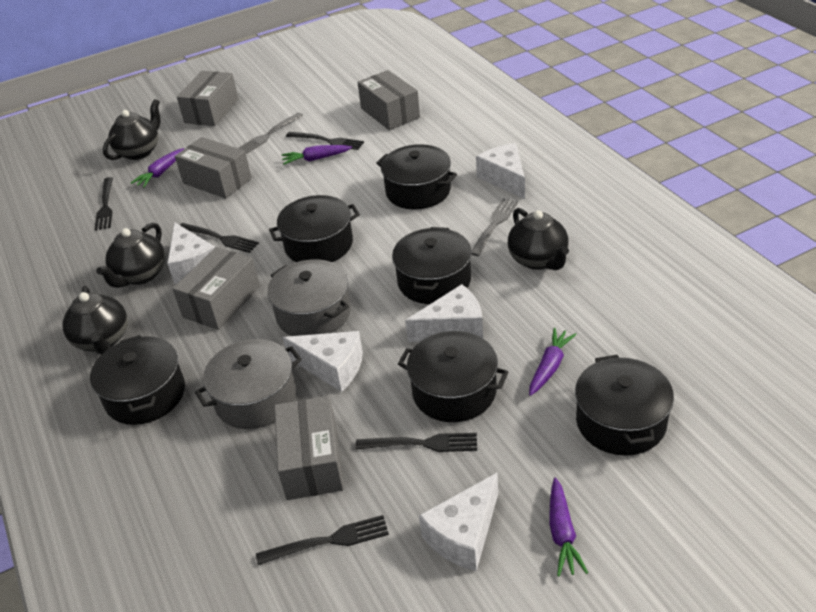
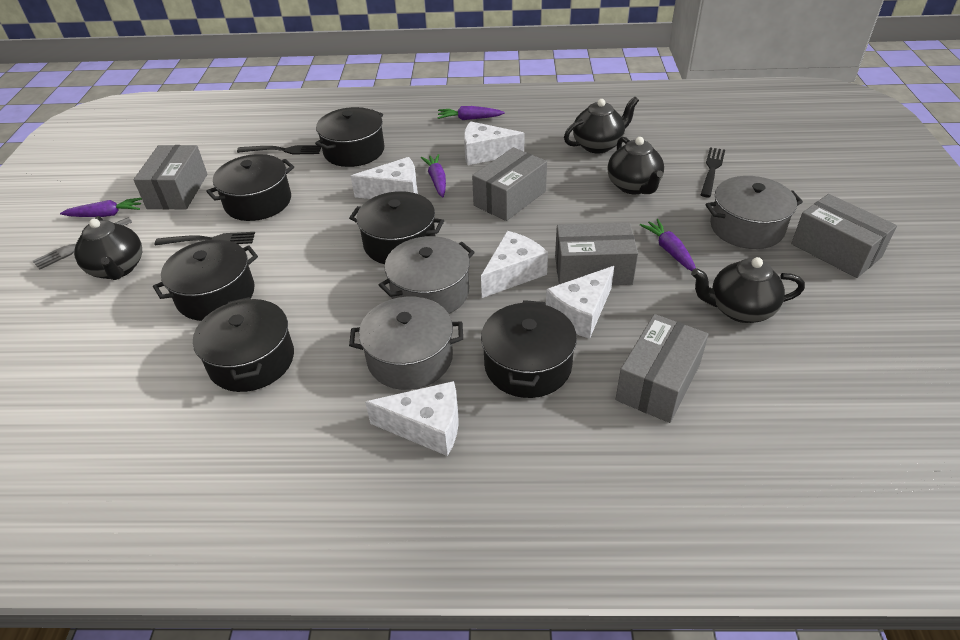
black fork: [95,177,113,231] [180,223,259,253] [256,515,389,565] [286,132,364,150] [356,433,477,452] = 5 -> [155,232,255,245] [237,145,321,154] [701,147,725,197] = 3
grey fork: [238,113,304,154] [471,198,518,256] = 2 -> [33,218,132,269] = 1
grey pot: [195,339,302,429] [267,259,351,336] = 2 -> [349,296,463,390] [379,236,475,314] [705,176,803,249] = 3

